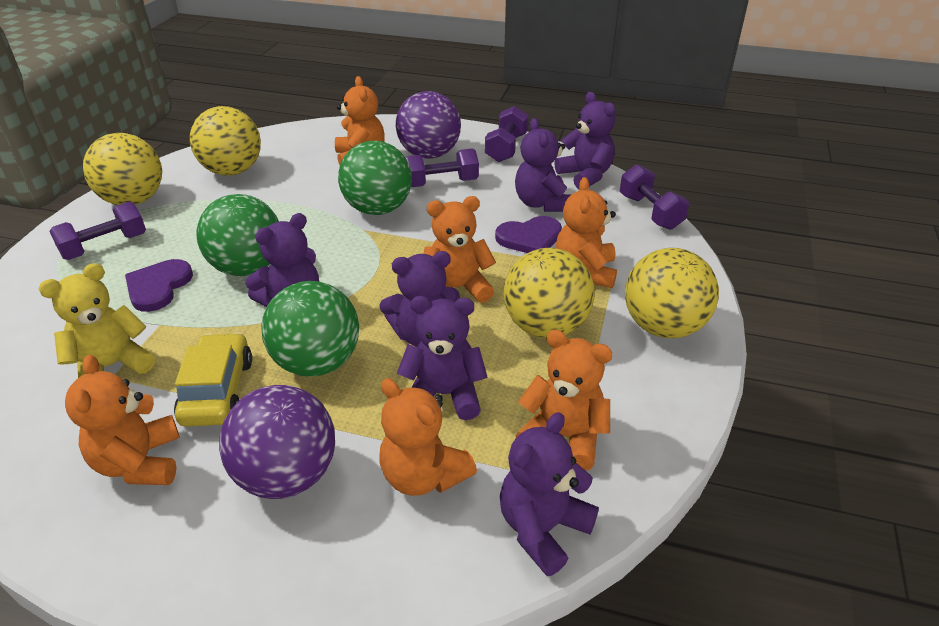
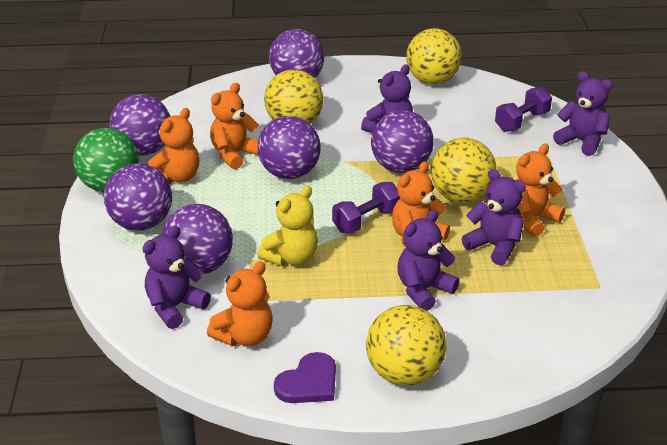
green ball: [196,194,279,276] [261,281,359,377] [338,141,412,215] = 3 -> [73,128,139,192] = 1
orange teddy bear: [65,355,180,485] [335,76,385,165] [380,378,477,496] [424,196,496,303] [516,330,613,471] [555,177,617,288] = 6 -> [148,108,199,184] [207,261,273,346] [210,83,259,169] [392,162,450,245] [516,144,565,237] = 5
purple ball: [219,385,335,499] [396,91,461,159] = 2 -> [104,163,172,231] [110,94,170,156] [162,204,233,274] [258,116,321,179] [269,29,324,78] [371,110,434,173] = 6
purple dumbbell: [50,201,146,260] [405,148,479,187] [485,106,528,162] [620,164,689,230] = 4 -> [332,182,400,233] [495,87,552,132] = 2
purple heart: [125,259,193,312] [495,216,562,253] = 2 -> [274,352,336,403] = 1
purple teddy bear: [245,213,319,307] [379,251,460,347] [397,296,488,420] [500,412,599,576] [515,118,570,212] [555,92,615,189] = 6 -> [143,225,211,329] [361,64,413,133] [397,210,460,311] [461,169,526,265] [553,71,613,156] = 5
yellow car: [174,332,252,427] = 1 -> none = 0

